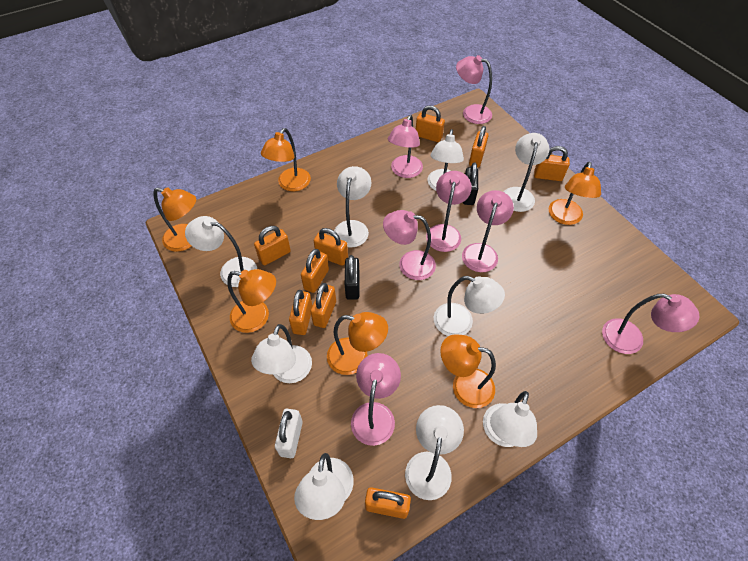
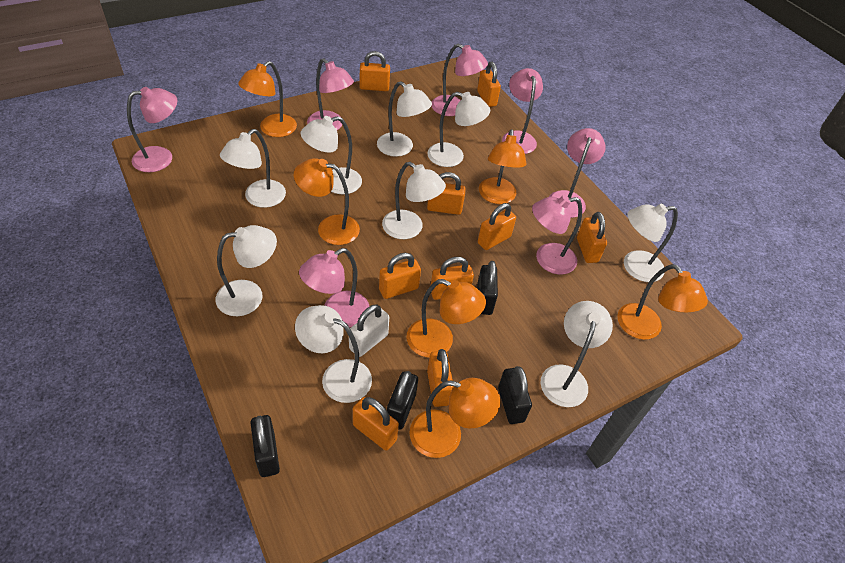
black padlock: [345,255,360,300] [463,162,478,205] = 2 -> [250,415,280,477] [387,371,418,430] [477,261,498,315] [498,366,532,424] = 4

